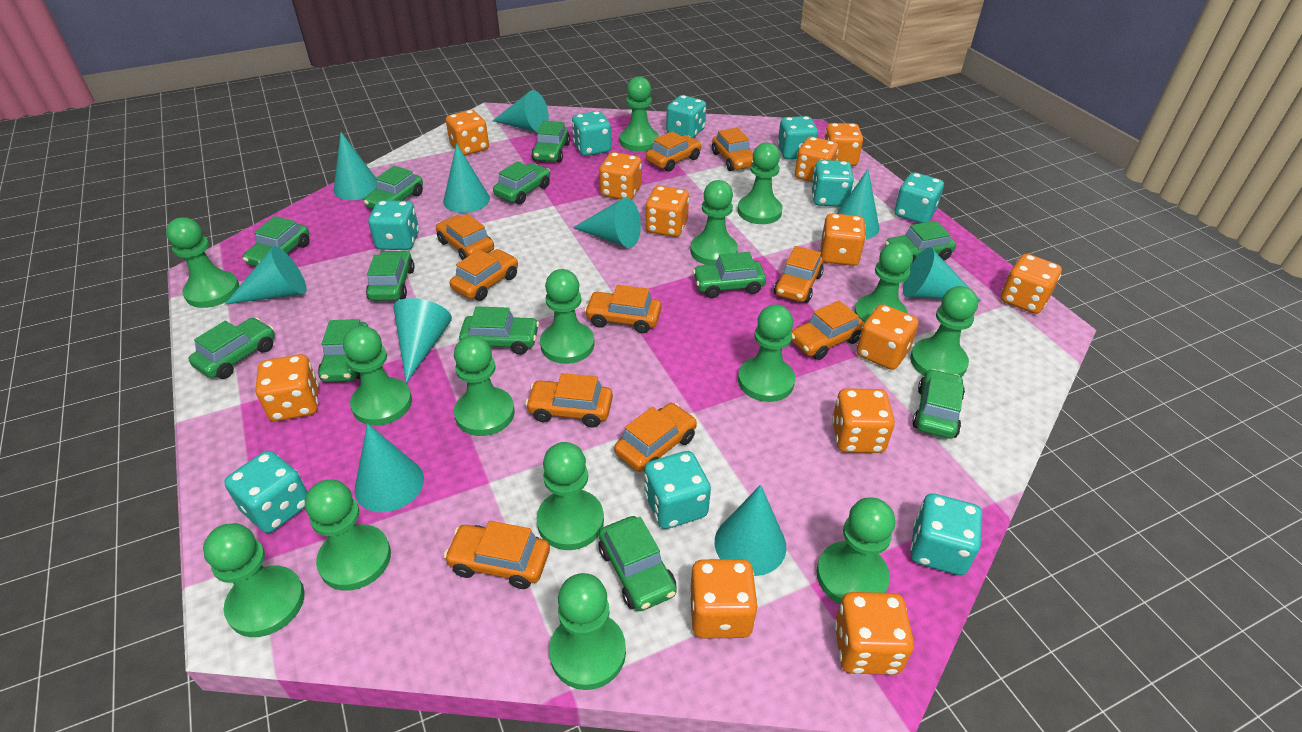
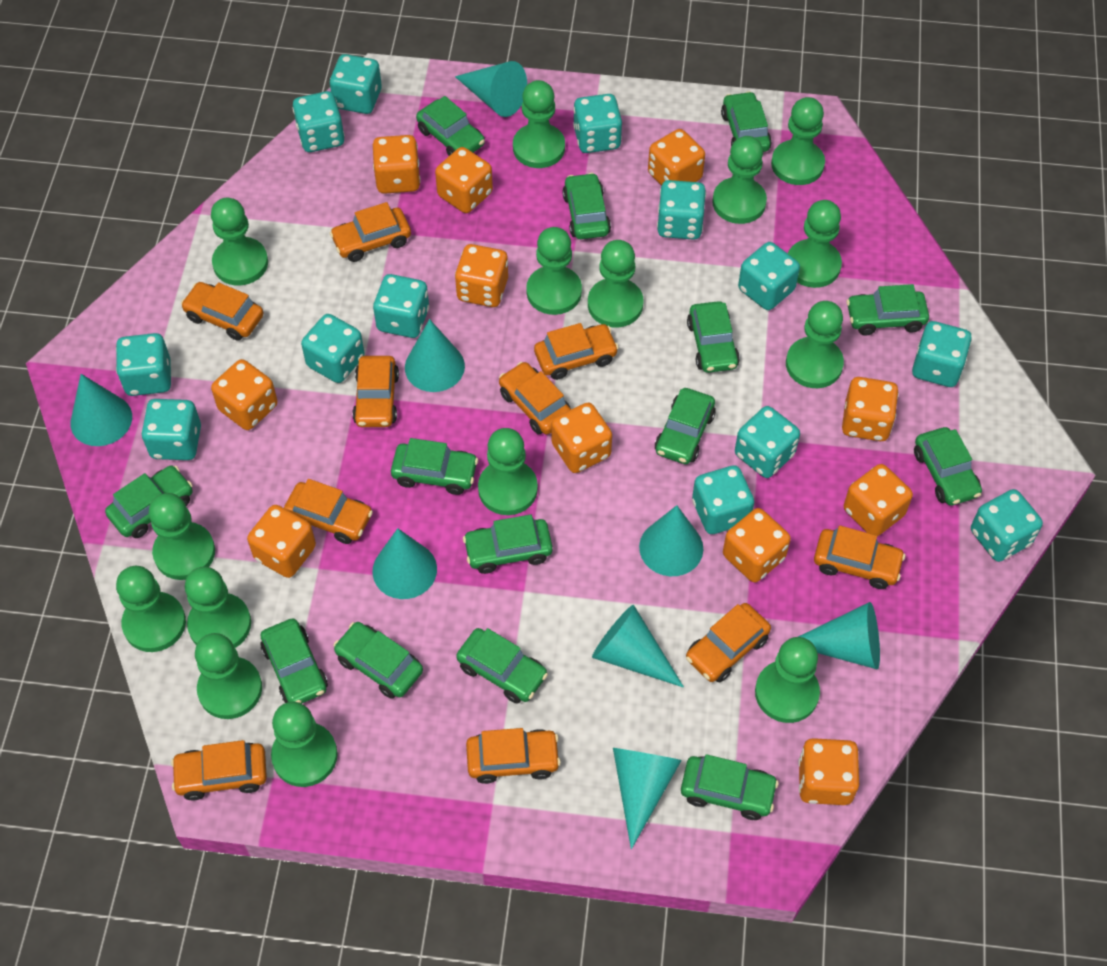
green car: [188,318,275,379] [243,216,310,266] [318,319,368,382] [364,166,423,209] [366,250,415,301] [459,306,539,355] [493,161,550,204] [531,121,570,162] [599,516,677,611] [693,252,766,298] [885,221,956,265] [912,369,965,439] = 12 -> [105,465,193,538] [261,619,328,704] [333,622,423,699] [391,438,478,495] [416,96,485,156] [456,628,548,704] [463,515,553,574] [562,173,611,239] [655,388,716,464] [681,754,779,820] [687,301,740,373] [721,91,772,152] [846,284,929,335] [914,427,982,505] = 14
orange dice: [255,354,319,421] [446,110,489,156] [599,152,642,200] [645,186,689,237] [689,559,758,639] [795,137,839,182] [820,213,866,266] [824,123,863,166] [832,388,895,453] [834,592,914,675] [857,304,919,370] [1001,254,1062,314] = 12 -> [211,359,278,430] [247,505,316,578] [373,135,421,194] [435,147,493,213] [455,244,508,307] [551,403,612,473] [648,129,705,186] [723,508,791,582] [798,738,859,805] [842,377,899,441] [844,464,913,536] = 11
turquoise cone: [225,246,307,305] [334,132,376,200] [354,423,424,512] [393,298,452,383] [443,143,490,213] [493,90,549,132] [573,197,641,248] [715,485,786,576] [837,169,879,239] [903,248,981,301] = 10 -> [71,374,132,446] [372,528,437,599] [405,319,465,392] [455,61,527,117] [592,605,684,688] [613,748,682,849] [639,505,703,576] [798,602,880,669] = 8
turquoise dice: [224,451,308,533] [368,200,419,250] [572,111,611,156] [644,451,711,529] [666,95,706,138] [777,116,818,159] [811,160,854,207] [894,172,944,223] [910,493,982,575] = 9 -> [116,333,171,396] [141,399,201,460] [292,91,345,152] [301,314,364,383] [330,54,382,114] [373,274,429,338] [573,94,622,153] [657,180,706,240] [692,465,754,534] [735,406,800,478] [738,242,800,310] [912,321,972,387] [971,489,1043,562] = 13

